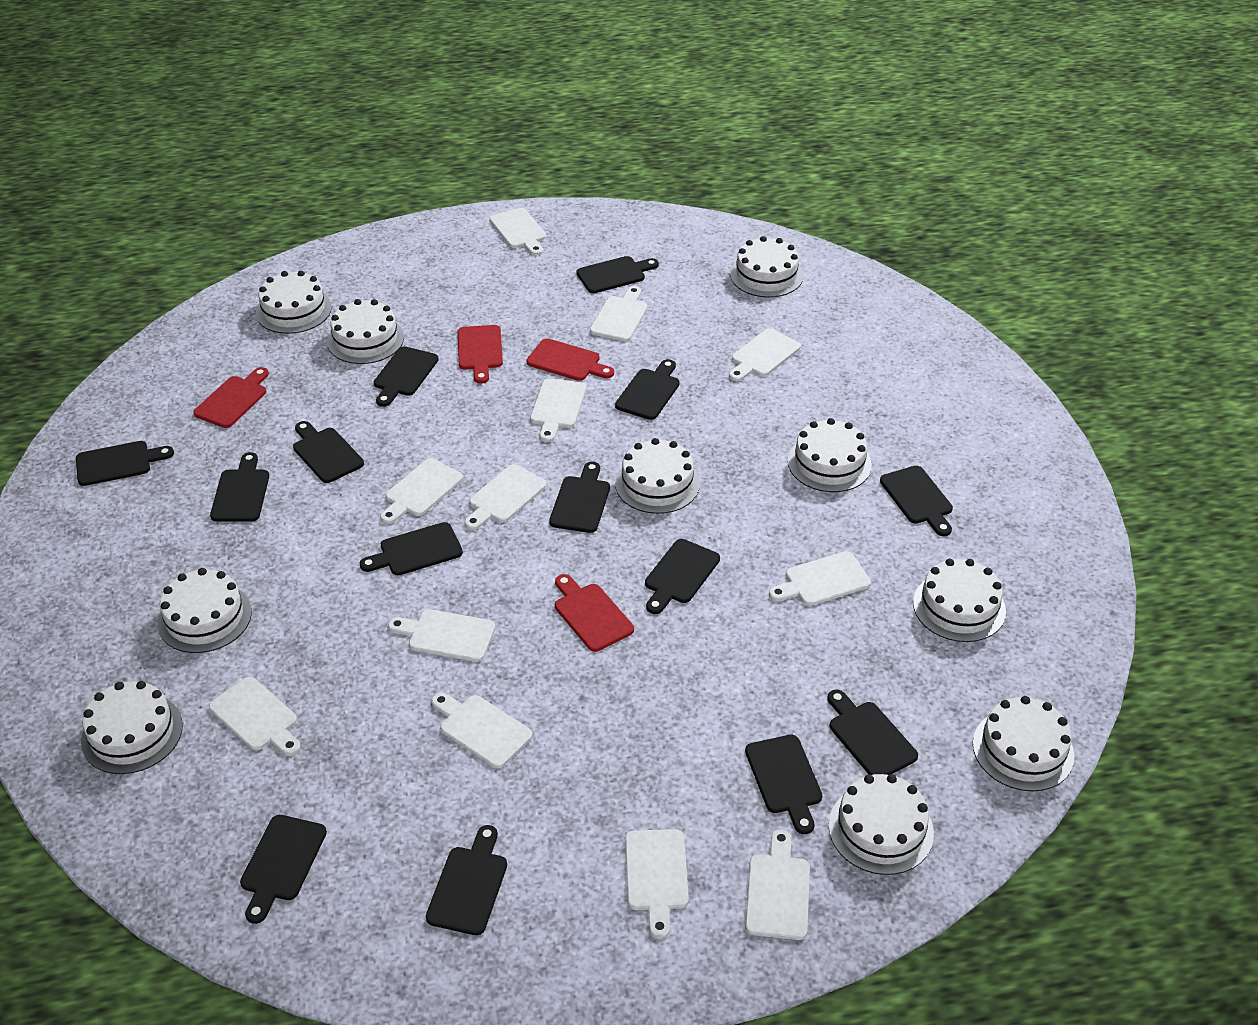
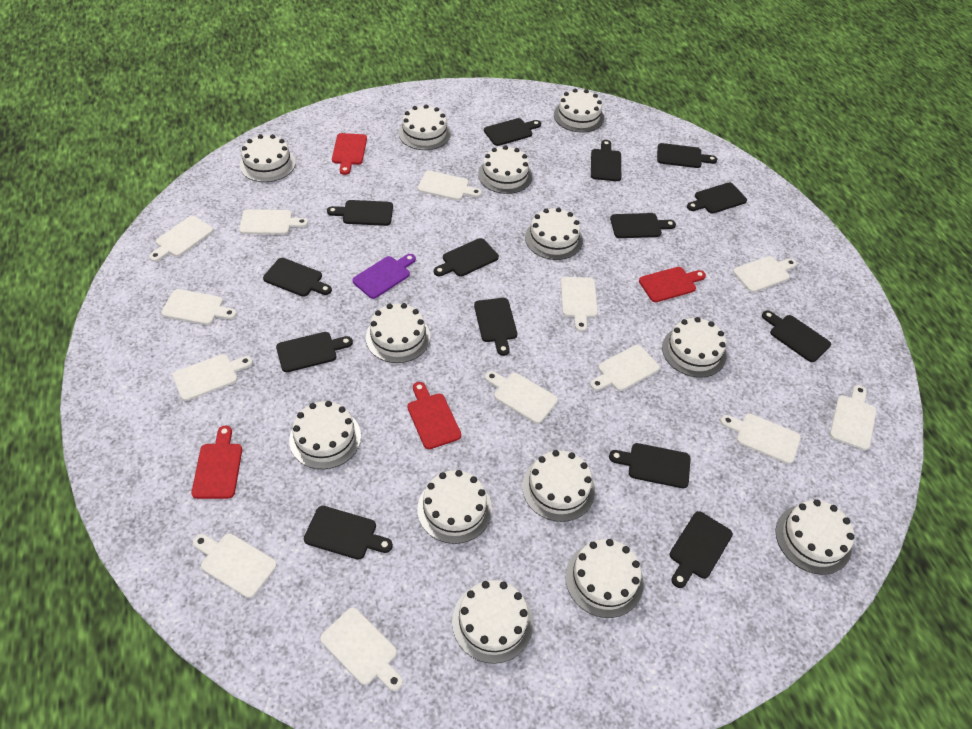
purple cutting board: none = 0 -> [352,254,416,299] = 1
white cake: [81,681,183,774] [157,568,252,653] [256,271,332,334] [327,299,404,364] [615,438,700,514] [730,236,803,297] [788,418,872,492] [829,774,934,875] [913,559,1006,642] [973,696,1074,791] = 10 -> [240,134,296,182] [289,401,361,469] [366,303,431,363] [399,104,451,150] [417,470,492,544] [452,580,533,663] [478,145,533,194] [522,450,595,522] [525,208,583,260] [554,89,604,133] [565,539,644,618] [662,317,727,377] [775,500,854,575] = 13
white cutting board: [209,677,301,756] [380,458,463,524] [388,609,495,662] [431,692,532,768] [464,464,547,530] [490,208,546,256] [530,378,586,442] [590,286,647,341] [625,829,689,939] [729,328,801,381] [745,829,810,940] [769,551,871,606] = 12 -> [149,216,213,262] [161,289,237,325] [173,354,253,401] [193,534,277,598] [239,209,308,235] [320,608,403,691] [418,171,482,200] [485,371,558,424] [561,277,598,332] [590,345,660,391] [720,414,801,464] [733,256,797,292] [830,385,876,450] = 13

